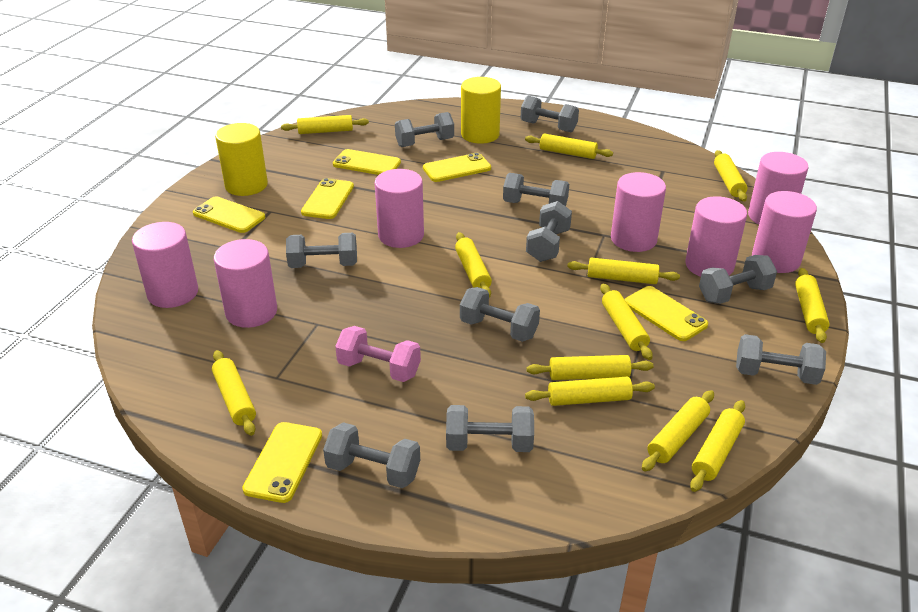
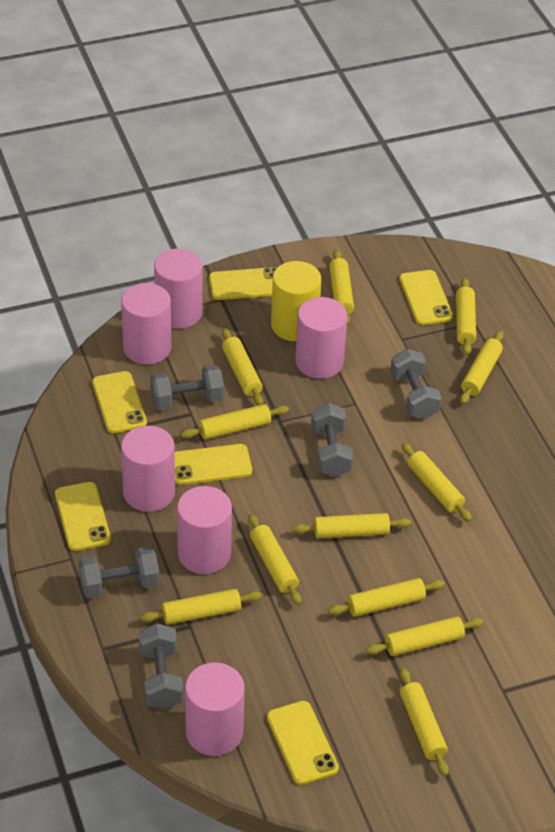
grey dumbbell: [286,233,357,268] [323,422,420,488] [395,112,454,147] [446,405,534,452] [460,287,540,342] [503,173,569,206] [521,96,579,132] [526,201,572,262] [699,255,777,304] [736,334,826,385] = 10 -> [78,546,160,598] [139,623,183,709] [150,364,224,410] [311,403,353,477] [390,349,442,419] = 5
pink cylinder: [132,222,198,308] [214,239,277,328] [375,169,424,248] [611,172,666,252] [685,196,747,277] [748,152,809,224] [752,191,817,273] = 7 -> [121,283,171,365] [121,426,175,512] [154,248,203,329] [177,486,232,574] [185,662,245,756] [295,297,347,379] = 6
pink dumbbell: [335,326,421,382] = 1 -> none = 0
yellow cylinder: [215,123,268,196] [461,77,501,144] = 2 -> [271,261,321,341] = 1

